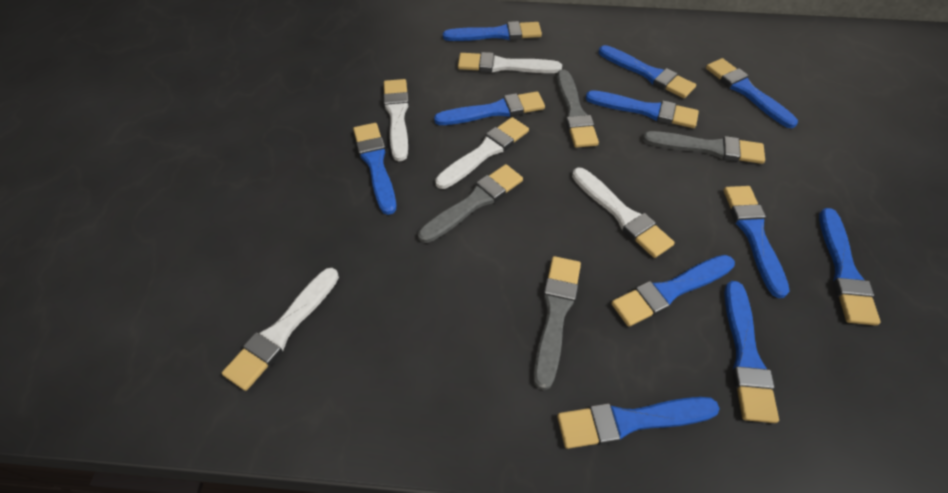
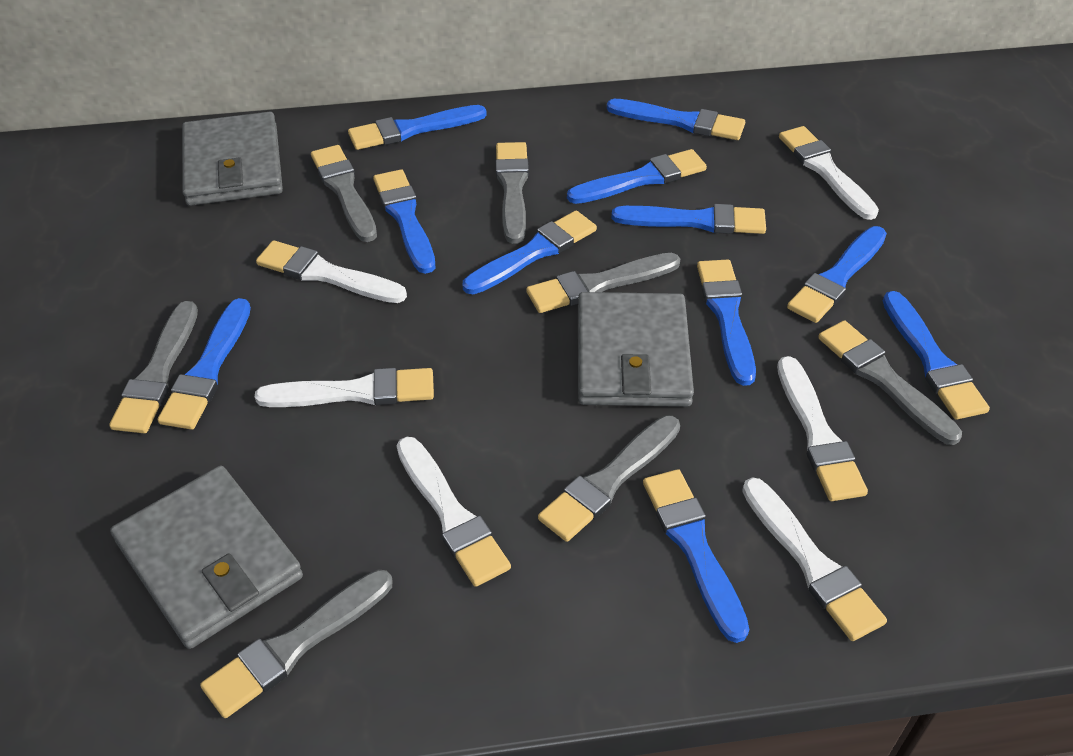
grey brush: [418,164,523,243] [533,256,581,390] [556,70,599,148] [643,131,765,164] = 4 -> [109,301,198,433] [200,569,393,718] [311,145,377,242] [496,142,529,244] [526,253,680,313] [538,415,680,542] [818,320,962,445] = 7
grey wallet: none = 0 -> [110,466,303,649] [182,112,283,206] [578,292,694,407] = 3
white brush: [222,268,339,391] [383,79,409,161] [435,117,529,189] [458,52,562,73] [572,168,675,258] = 5 -> [255,368,434,407] [256,240,407,303] [397,437,511,587] [742,478,887,641] [777,356,868,501] [779,126,879,220] = 6

